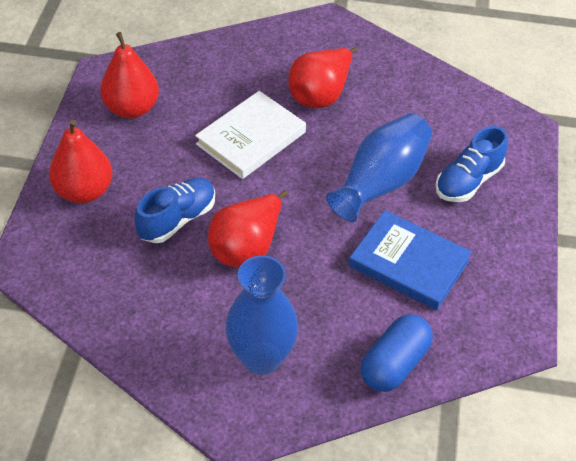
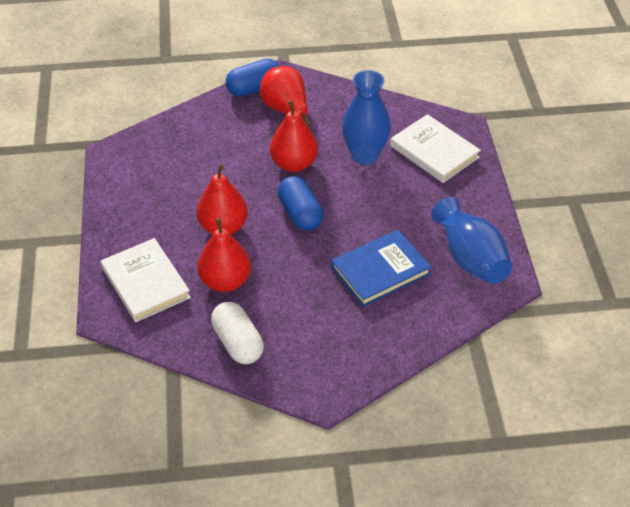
blue capsule: [361,314,433,392] = 1 -> [226,58,280,97] [278,176,323,231] = 2
blue shoe: [135,178,215,243] [436,126,508,202] = 2 -> none = 0
white book: [195,91,306,179] = 1 -> [101,238,191,322] [390,114,481,183] = 2
white capsule: none = 0 -> [211,302,264,364] = 1

